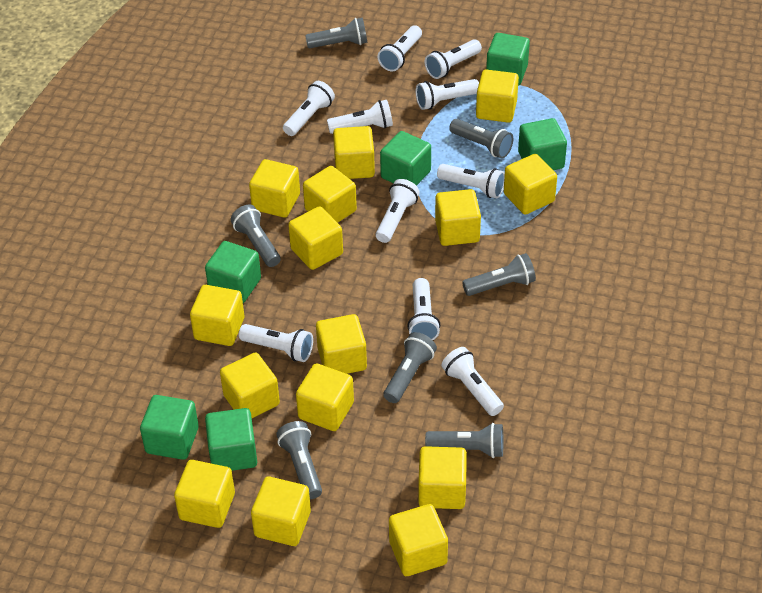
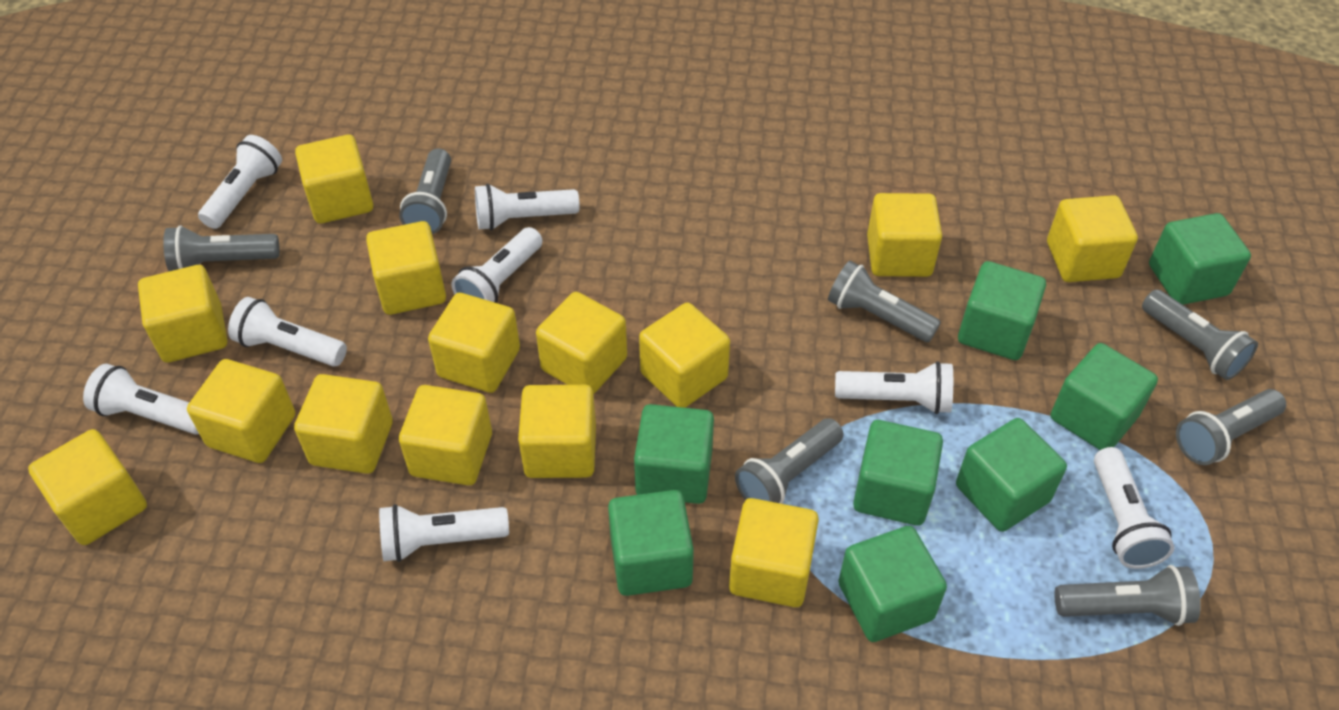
green cube: [140,395,199,460] [205,241,261,303] [205,408,257,471] [380,131,431,186] [486,33,530,85] [518,118,567,170] = 6 -> [608,490,694,596] [634,404,714,504] [838,526,947,642] [853,420,943,526] [956,418,1067,532] [958,261,1046,360] [1051,343,1158,450] [1149,213,1251,305] = 8
white flashlight: [239,324,313,362] [283,81,335,136] [327,100,393,134] [376,179,420,243] [377,25,422,71] [407,278,440,340] [416,79,479,110] [425,39,482,79] [437,164,505,198] [442,347,504,416] = 10 -> [83,364,199,434] [198,135,282,229] [228,297,347,367] [379,504,509,562] [452,227,543,303] [475,184,580,231] [835,361,953,414] [1094,447,1175,569] = 8
yellow cube: [174,460,235,528] [190,285,244,346] [220,352,280,418] [249,159,300,218] [251,477,311,546] [288,206,343,270] [296,363,354,431] [303,166,357,223] [316,314,367,374] [333,126,375,179] [389,504,448,576] [418,446,467,509] [435,189,481,246] [476,69,519,123] [504,154,557,215] = 15 -> [28,429,147,545] [138,265,227,363] [187,359,295,463] [294,374,393,474] [295,134,374,224] [366,221,446,315] [399,385,492,486] [428,293,520,393] [518,385,596,478] [536,292,627,394] [639,303,730,408] [729,498,819,607] [867,193,942,277] [1047,195,1138,282] = 14

